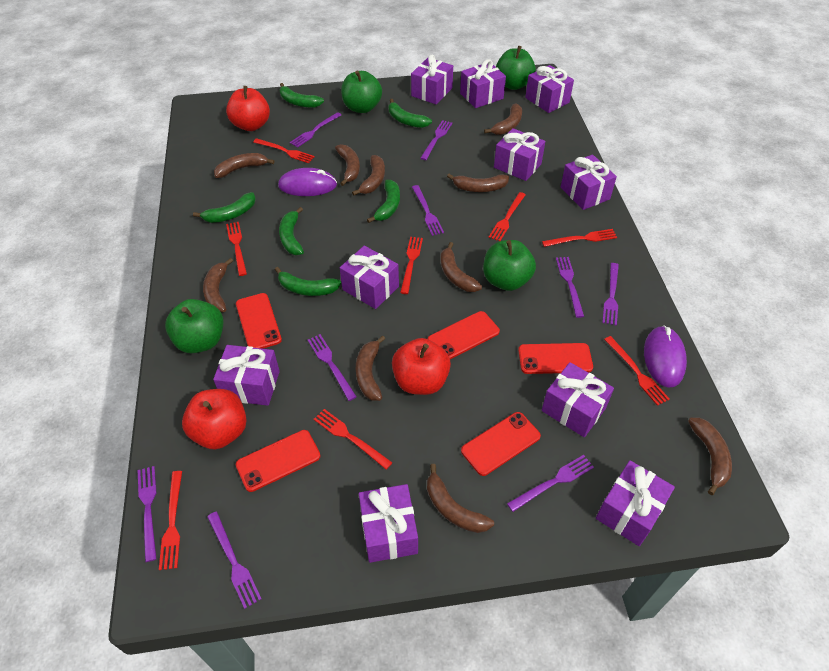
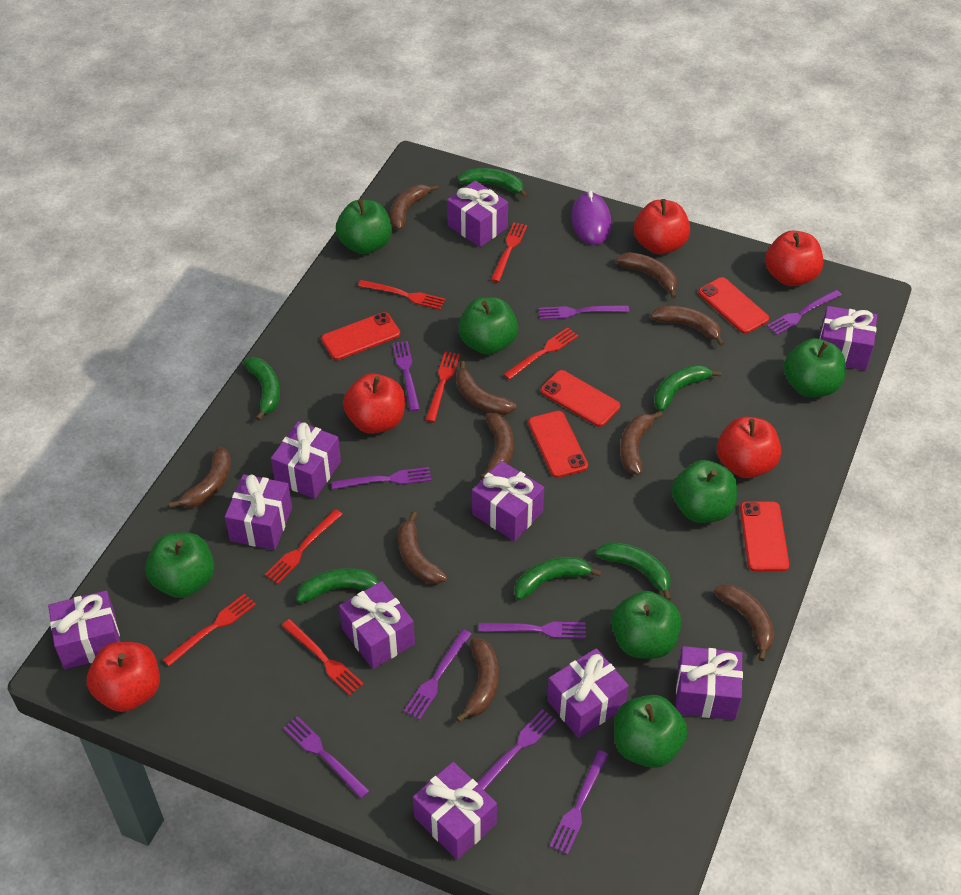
green apple: [165,299,223,353] [341,70,382,113] [483,240,536,291] [496,46,536,90] = 4 -> [145,532,215,598] [336,199,392,255] [458,297,518,355] [611,591,682,659] [614,695,688,768] [672,460,737,523] [784,338,846,397] = 7
purple mouse: [278,168,337,196] [644,325,687,388] = 2 -> [571,190,611,245] = 1
red apple: [182,389,247,449] [226,86,270,131] [392,338,451,395] = 3 -> [87,642,160,712] [343,373,405,434] [634,199,690,255] [717,417,781,478] [765,230,823,286] = 5
red fork: [159,471,182,570] [226,222,247,276] [253,138,314,163] [314,409,393,470] [400,237,423,294] [488,192,526,241] [542,229,617,247] [604,336,670,406] = 8 -> [162,594,256,666] [265,509,342,584] [282,619,364,695] [358,280,445,310] [426,351,460,422] [491,222,527,282] [503,327,578,380] = 7

